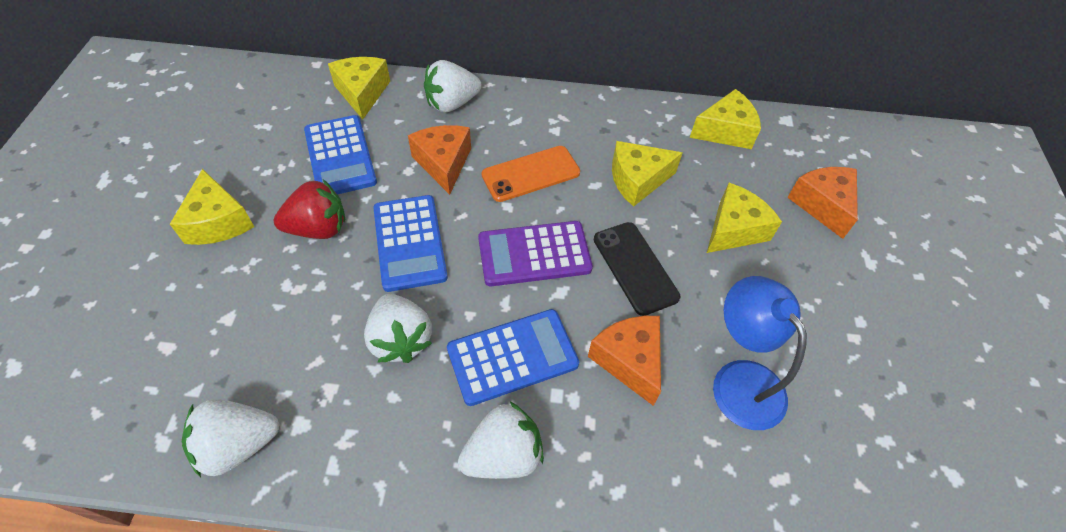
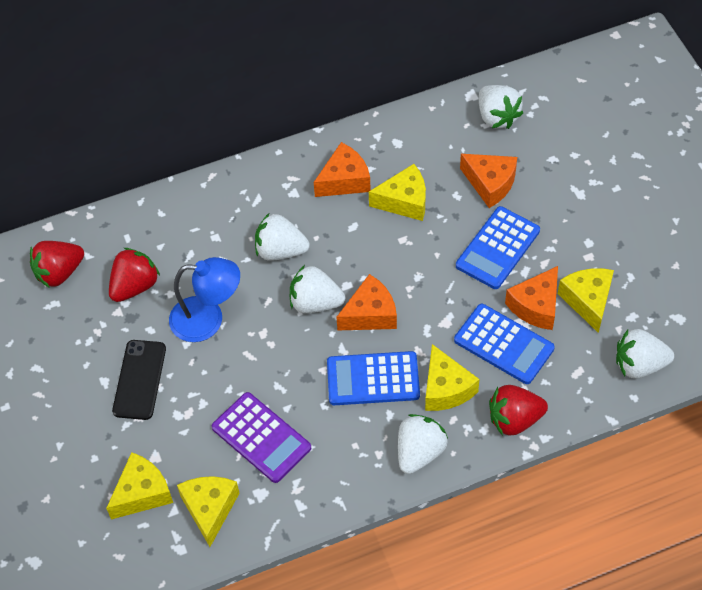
orange cheese: [408,125,471,195] [588,316,661,406] [787,167,858,239] = 3 -> [314,142,371,197] [336,274,397,331] [460,154,517,208] [505,266,558,330] = 4
orange phone: [482,146,580,202] = 1 -> none = 0
red strawberry: [274,179,345,239] = 1 -> [30,241,84,288] [109,248,160,302] [489,385,548,436] = 3
white strawberry: [182,399,280,477] [364,294,432,363] [424,60,482,112] [458,401,544,479] = 4 -> [255,214,310,261] [290,265,345,313] [398,414,448,474] [479,85,523,129] [616,329,674,378] = 5

